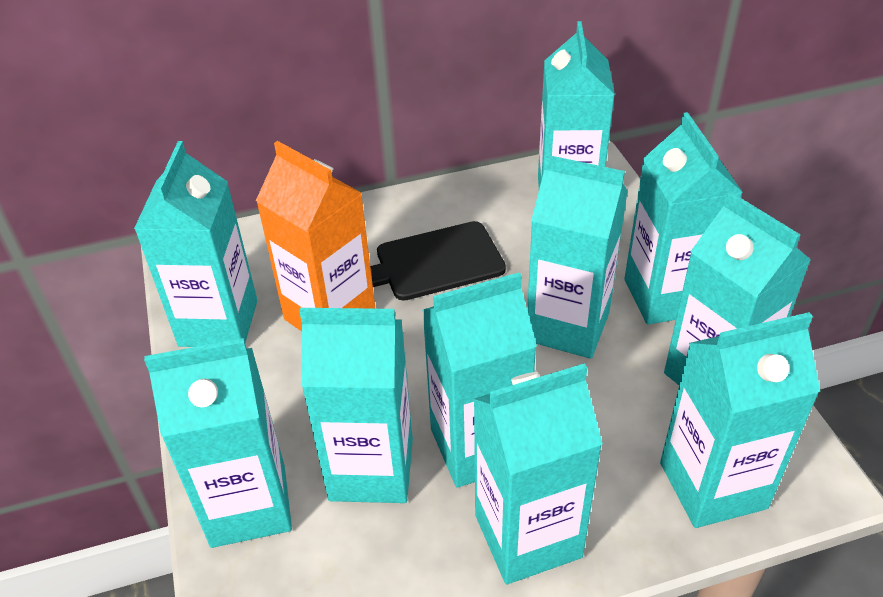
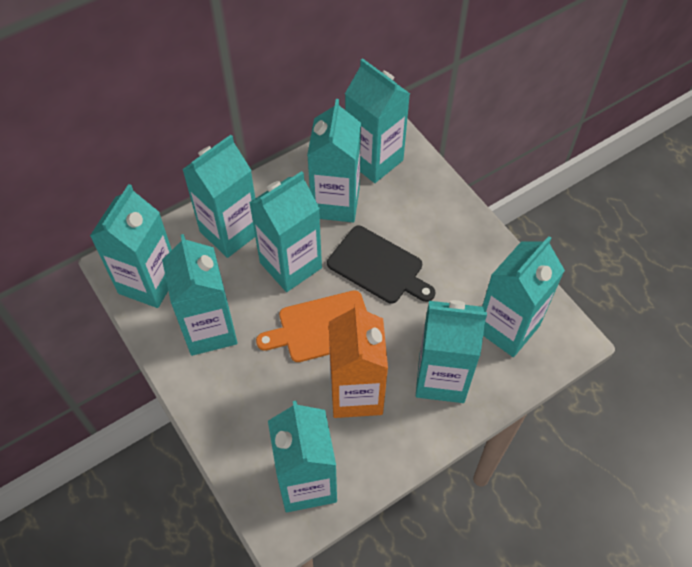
orange cutting board: none = 0 -> [256,290,367,362] = 1
turquoise carton: [134,141,258,347] [144,338,292,548] [300,308,413,503] [422,272,537,488] [473,363,603,585] [527,155,628,359] [538,21,615,188] [624,112,743,325] [660,312,820,528] [664,192,811,385] = 10 -> [90,184,172,308] [162,234,237,356] [182,135,255,258] [249,171,322,292] [268,401,337,512] [307,99,361,222] [345,58,410,183] [416,300,487,403] [482,236,565,357] = 9

